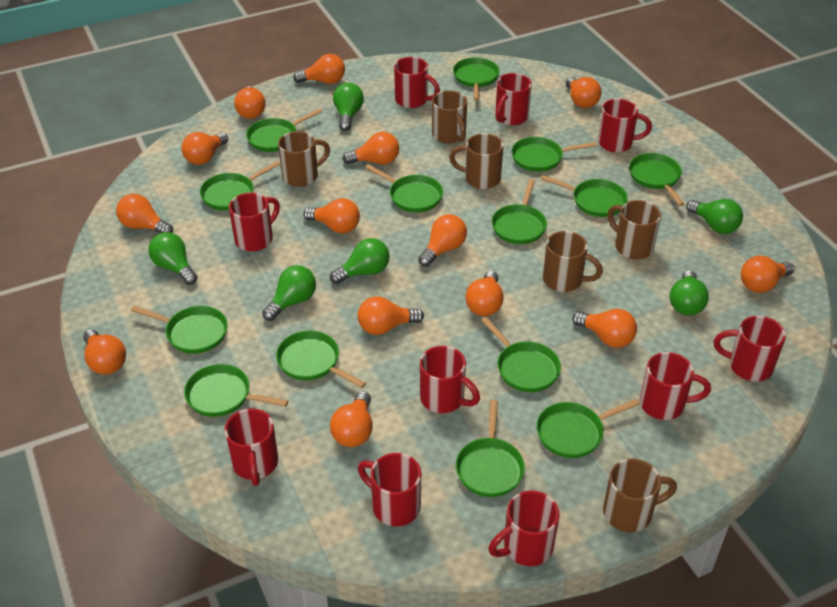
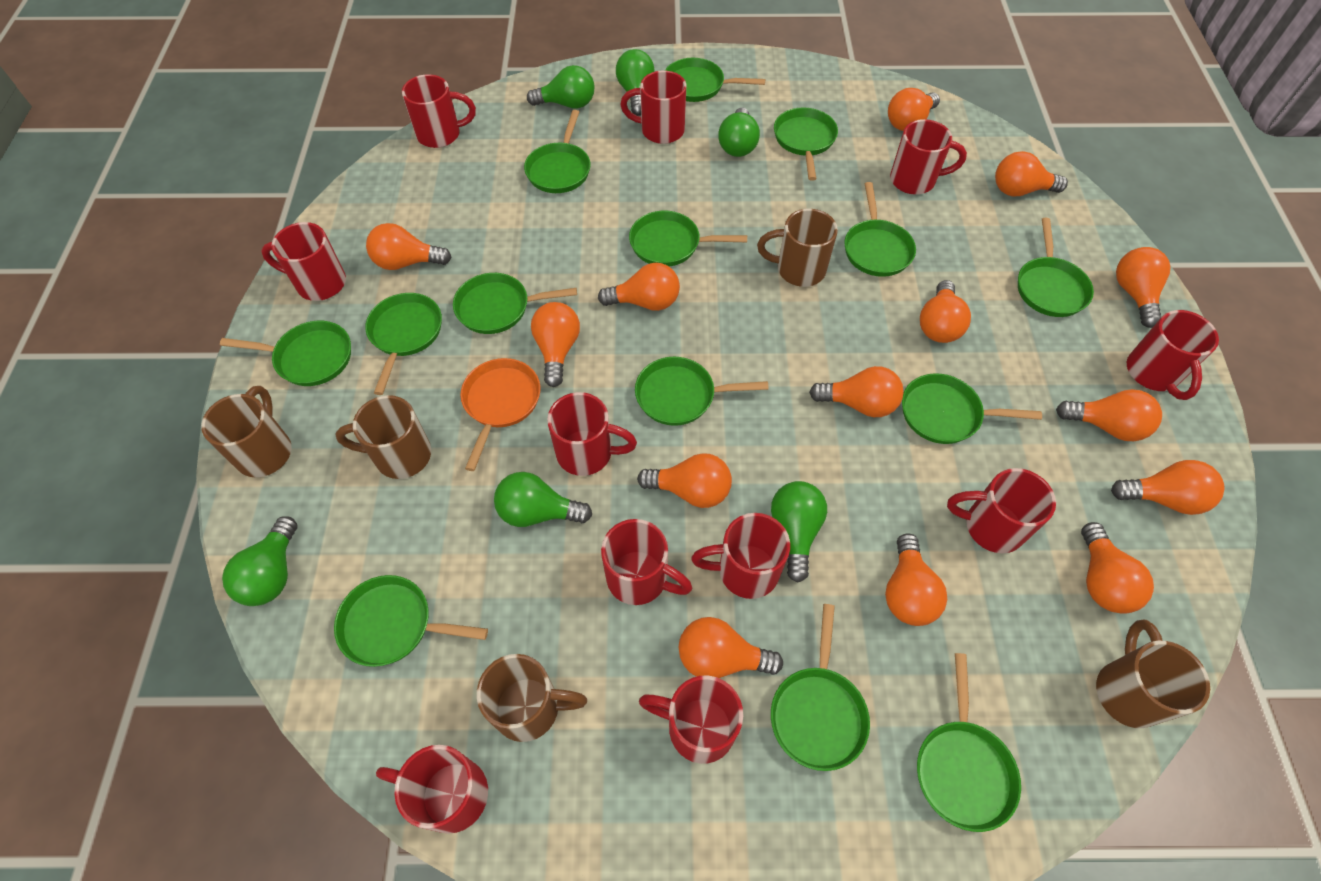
brown mug: [278,131,330,187] [432,90,467,144] [449,133,504,189] [543,231,603,292] [603,458,677,533] [608,200,661,260] = 6 -> [201,386,292,477] [335,395,431,479] [477,654,587,742] [757,209,838,287] [1096,620,1210,728] = 5
orange pan: none = 0 -> [460,358,540,471] = 1
red mug: [224,408,278,486] [229,193,280,252] [358,453,421,527] [394,57,440,108] [420,346,480,413] [488,490,560,566] [495,73,532,125] [598,99,652,152] [640,352,711,420] [714,316,786,382] = 10 -> [261,222,346,301] [376,745,488,834] [402,74,476,148] [547,392,637,476] [601,519,692,605] [620,70,686,144] [639,675,743,764] [691,513,790,599] [890,119,967,194] [947,468,1056,553] [1127,310,1219,400] = 11

